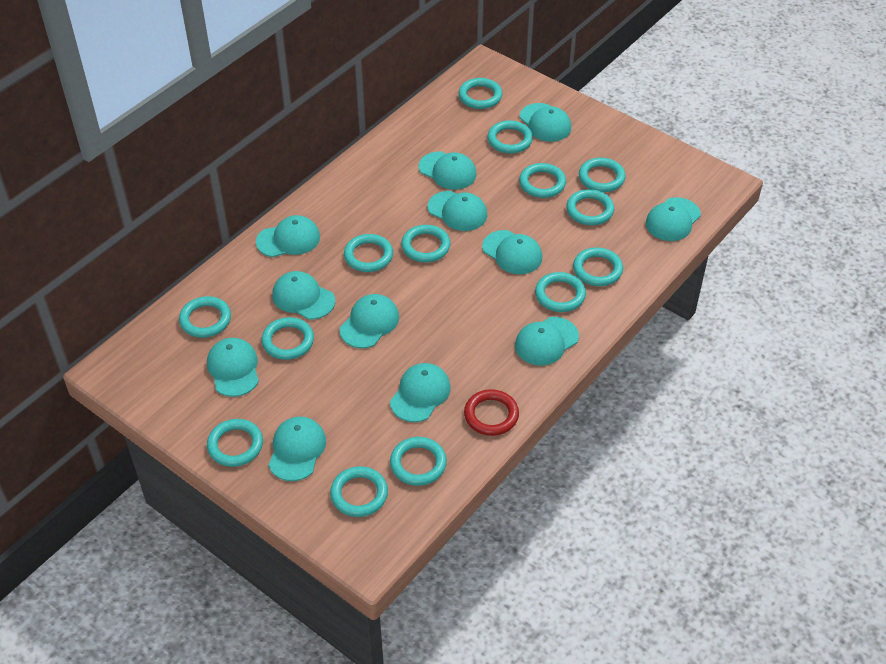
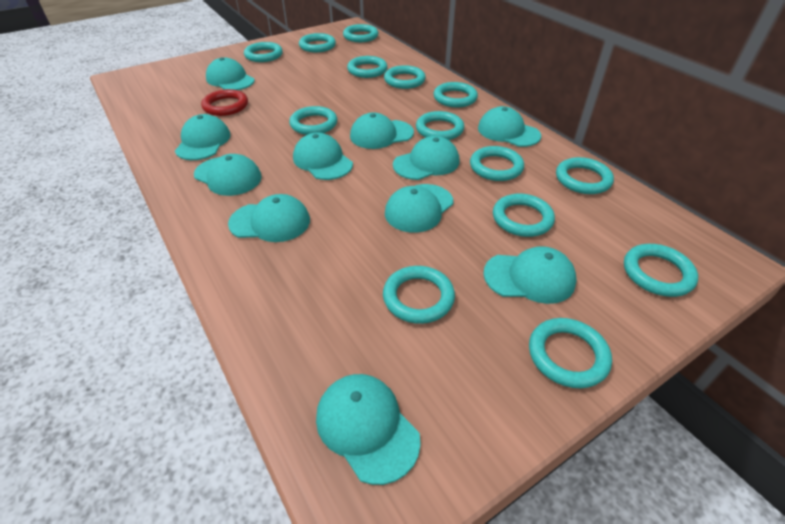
turquoise cap: [207,338,259,397] [256,215,320,257] [268,417,326,481] [272,271,335,320] [340,294,399,348] [390,363,451,422] [419,151,477,190] [427,191,487,231] [482,230,542,274] [515,317,579,366] [520,103,571,142] [646,197,701,241] = 12 -> [175,114,231,160] [194,154,262,196] [206,57,255,90] [228,194,310,242] [293,132,353,180] [316,374,421,485] [350,113,414,149] [385,184,453,233] [393,136,459,180] [478,106,541,147] [483,246,577,304] = 11

